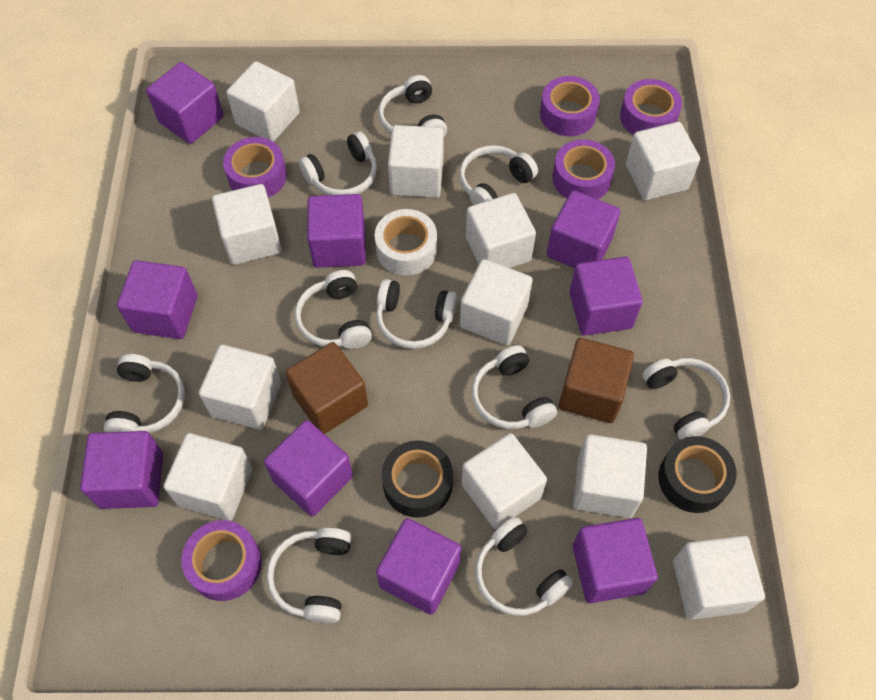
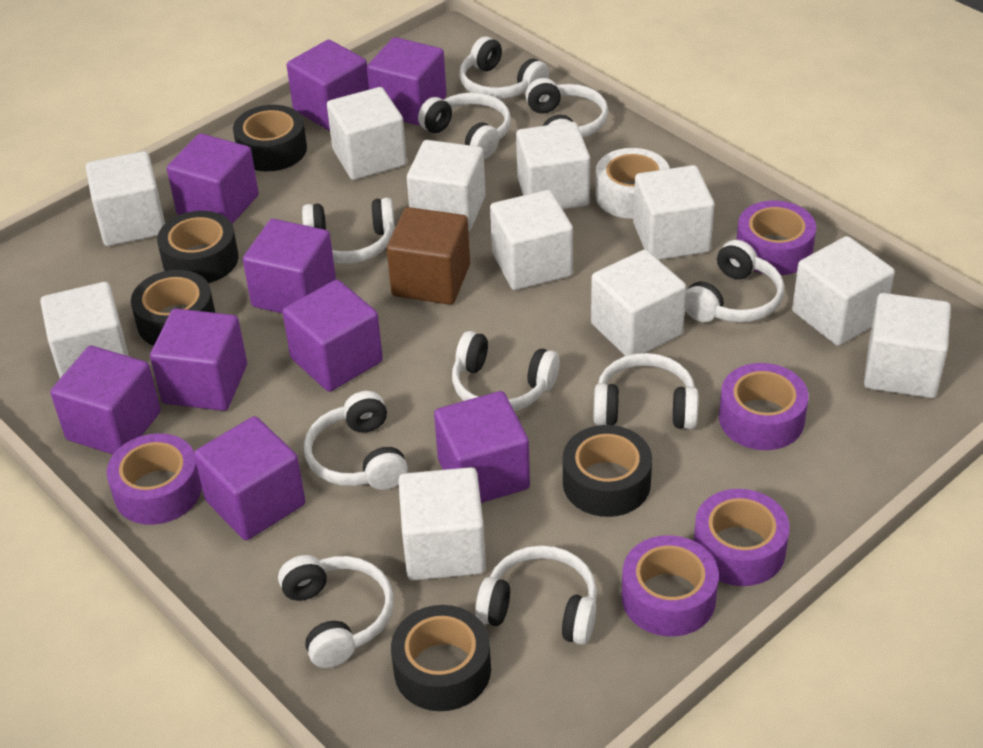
black tape: [382,440,453,518] [658,436,737,513] = 2 -> [131,270,215,346] [157,211,239,283] [233,105,307,171] [391,605,491,711] [563,425,652,517] = 5
brown cube: [285,342,368,434] [559,338,634,423] = 2 -> [387,207,470,305] = 1

